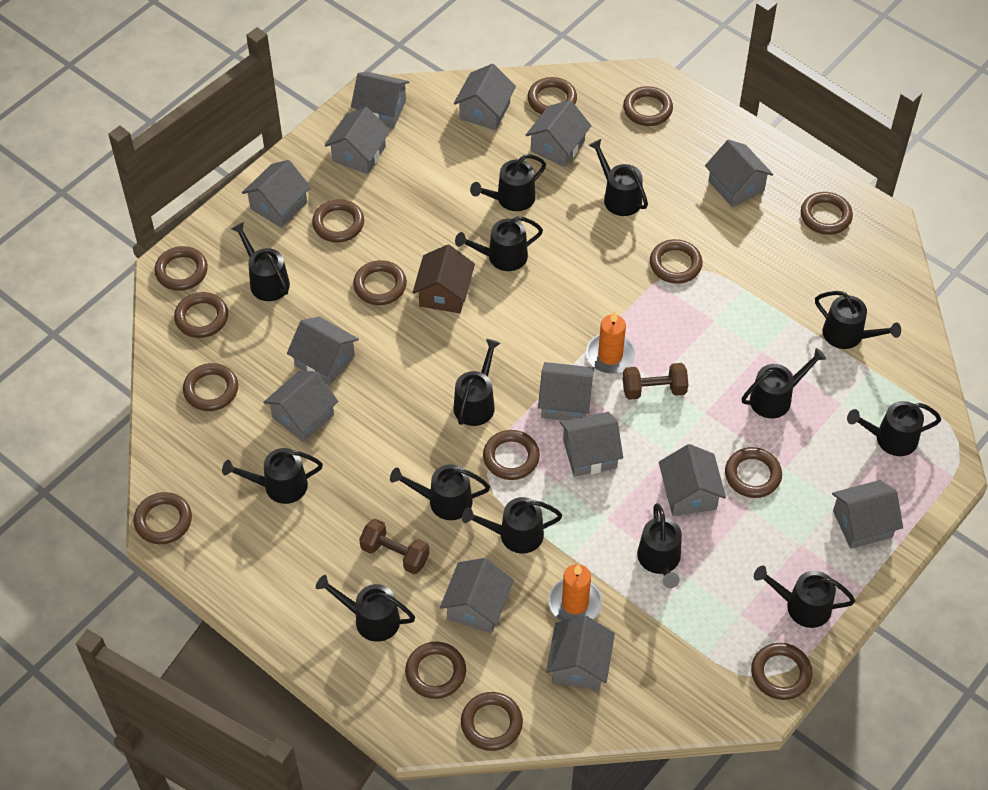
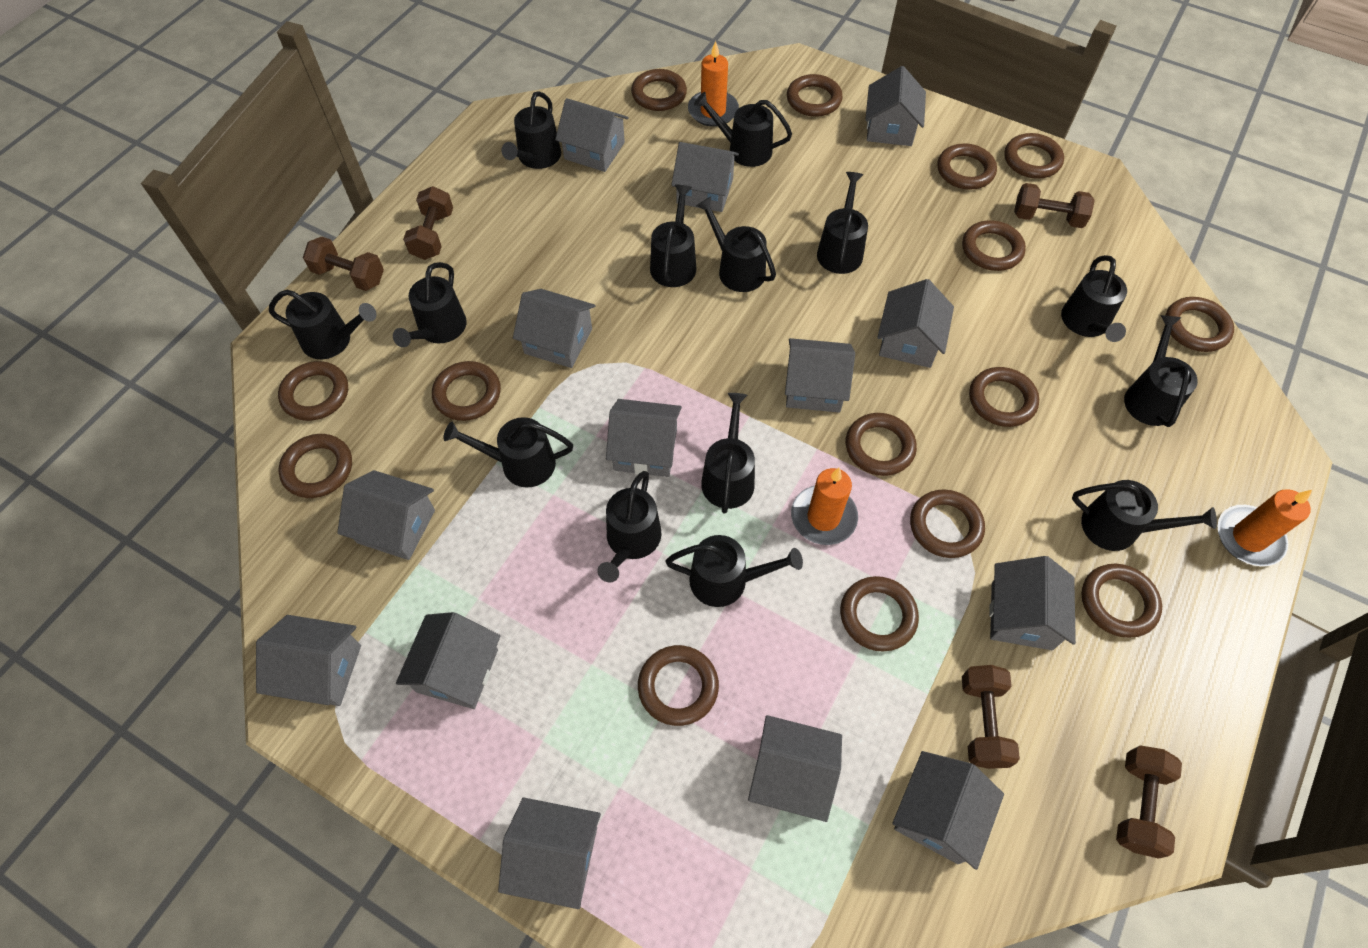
brown dumbbell: [359,519,430,574] [623,363,688,400] = 2 -> [303,237,384,291] [403,186,453,260] [962,665,1020,769] [1014,183,1095,228] [1116,745,1182,859] = 5
brown house: [413,245,475,313] = 1 -> none = 0
orange candle: [548,564,602,621] [586,311,636,374] = 2 -> [688,41,739,127] [791,468,858,545] [1218,489,1312,566] = 3

